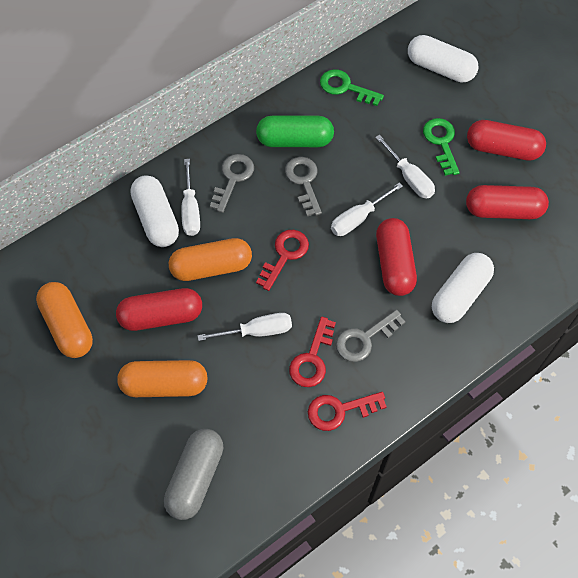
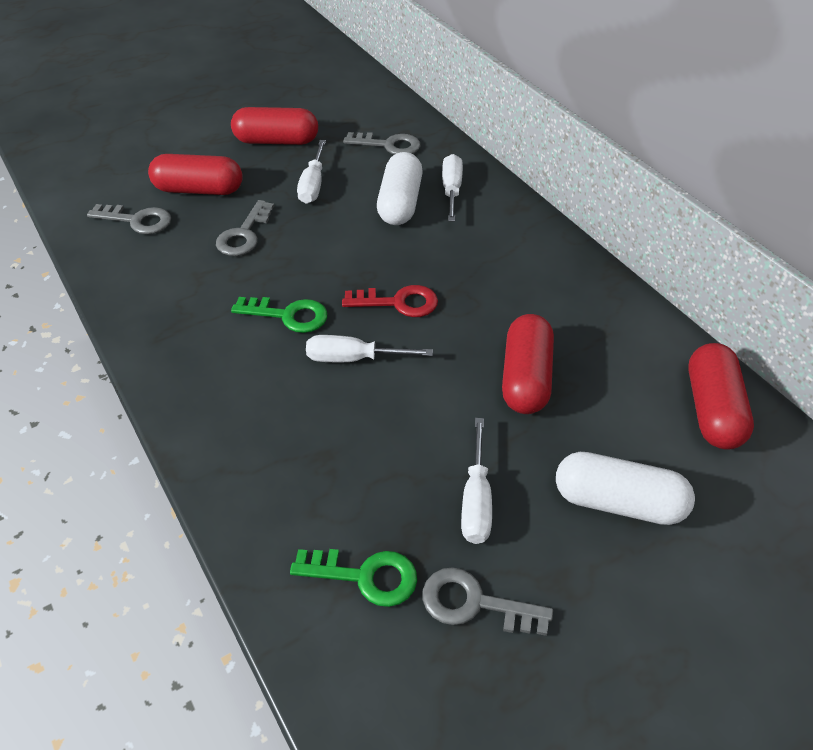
green capsule: [256,116,334,147] = 1 -> none = 0
grey capsule: [164,429,223,520] = 1 -> none = 0
grey key: [210,154,254,213] [285,157,322,216] [336,310,405,362] = 3 -> [87,204,171,234] [216,200,274,256] [343,132,420,155] [422,567,553,636] = 4
orange capsule: [36,282,93,358] [117,360,208,397] [169,238,252,281] = 3 -> none = 0
red key: [256,230,309,291] [289,317,336,387] [308,392,387,431] = 3 -> [342,285,438,317] = 1
white capsule: [130,175,179,247] [408,35,478,83] [432,253,494,323] = 3 -> [377,152,423,225] [556,452,695,525] = 2

